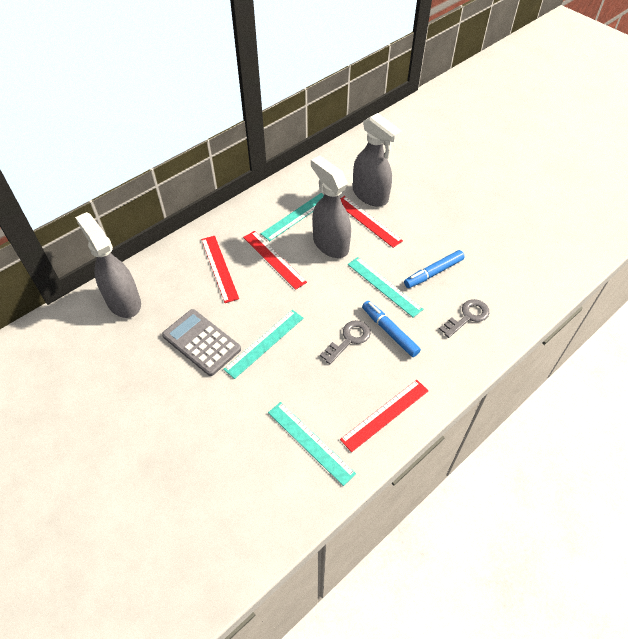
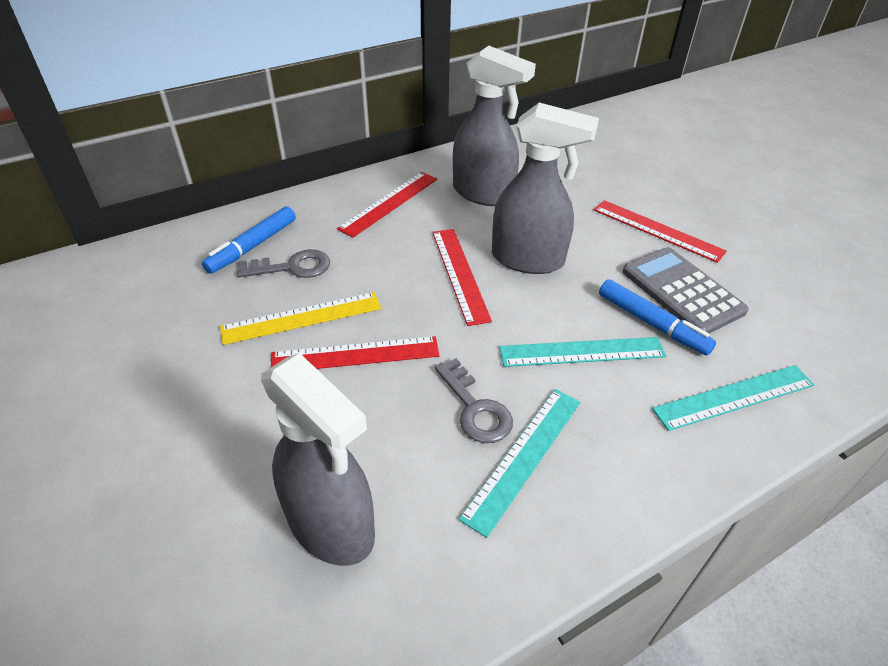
turquoise ruler: [223,310,303,379] [261,193,324,241] [268,402,356,486] [348,257,423,318] = 4 -> [459,389,580,538] [499,337,666,367] [652,365,815,431] = 3
yellow ruler: none = 0 -> [220,292,381,345] = 1

